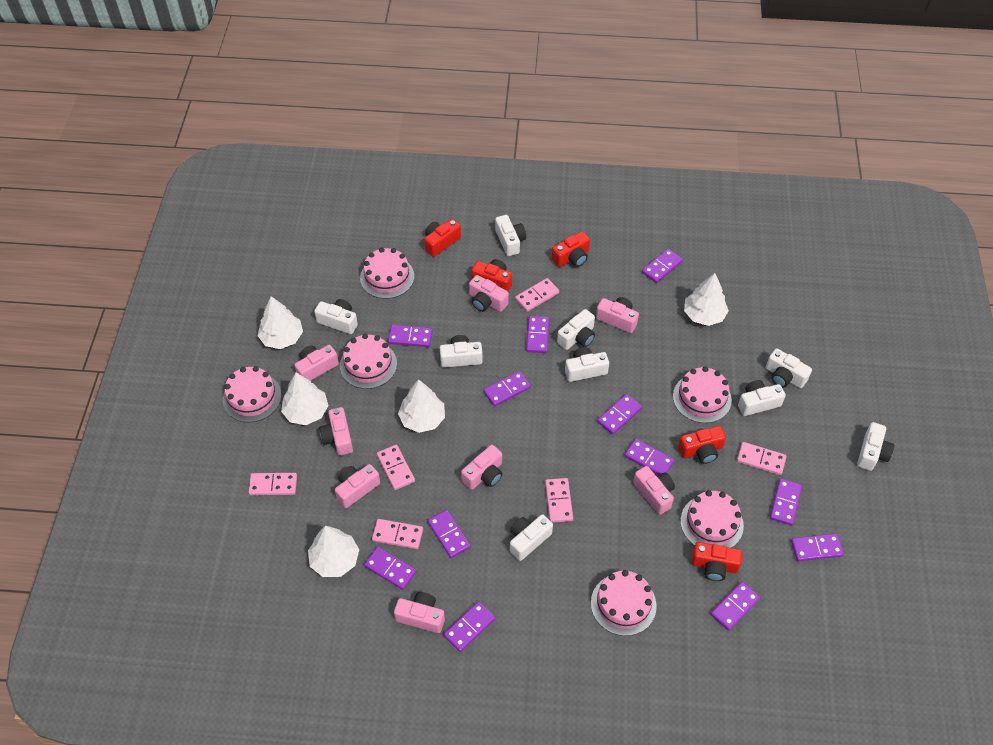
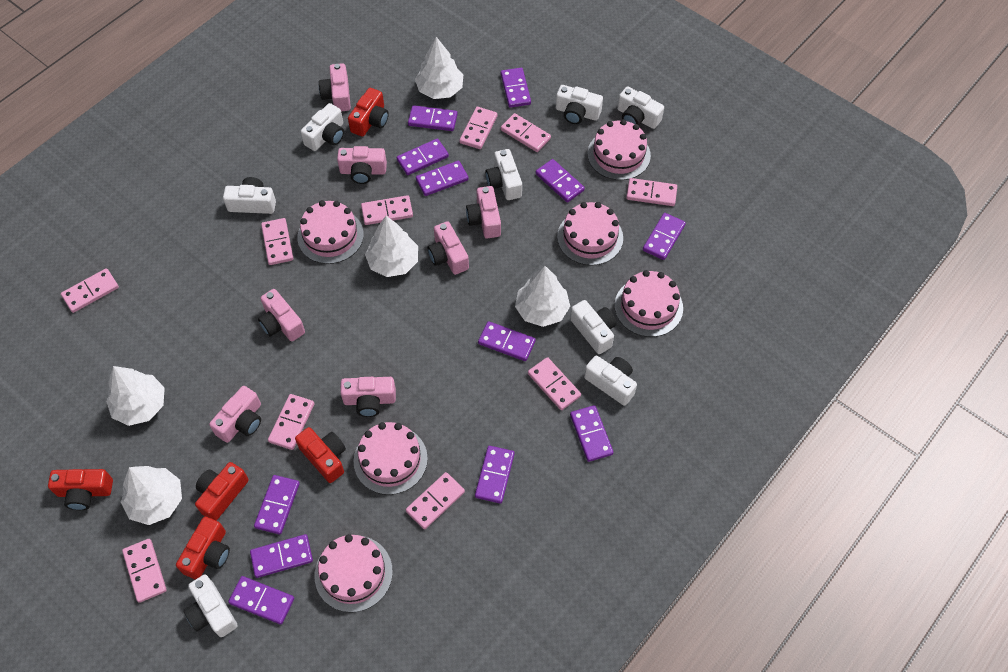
pink camera: [294,345,339,381] [320,407,353,456] [335,464,380,508] [394,592,445,633] [461,445,503,490] [469,275,509,312] [596,297,639,333] [633,466,675,515] = 8 -> [209,386,261,443] [258,289,305,341] [319,63,351,112] [337,146,387,184] [340,377,396,417] [427,221,469,275] [466,186,501,239] = 7
pink domino: [249,473,297,495] [372,519,423,549] [377,445,415,490] [515,278,559,312] [545,478,573,523] [737,442,787,475] = 6 -> [61,268,119,313] [122,539,167,603] [261,218,293,265] [268,394,315,450] [361,195,413,225] [406,472,465,529] [460,107,498,149] [501,113,551,152] [528,357,581,410] [626,178,677,206] = 10
white camera: [314,299,358,334] [440,335,483,368] [495,215,526,256] [510,514,553,561] [557,309,595,350] [565,347,609,382] [738,380,786,416] [766,348,812,388] [857,422,894,471] = 9 -> [184,575,238,637] [223,177,276,214] [301,103,344,151] [485,149,522,200] [556,85,603,124] [570,300,616,354] [584,355,637,406] [617,87,664,129] = 8

